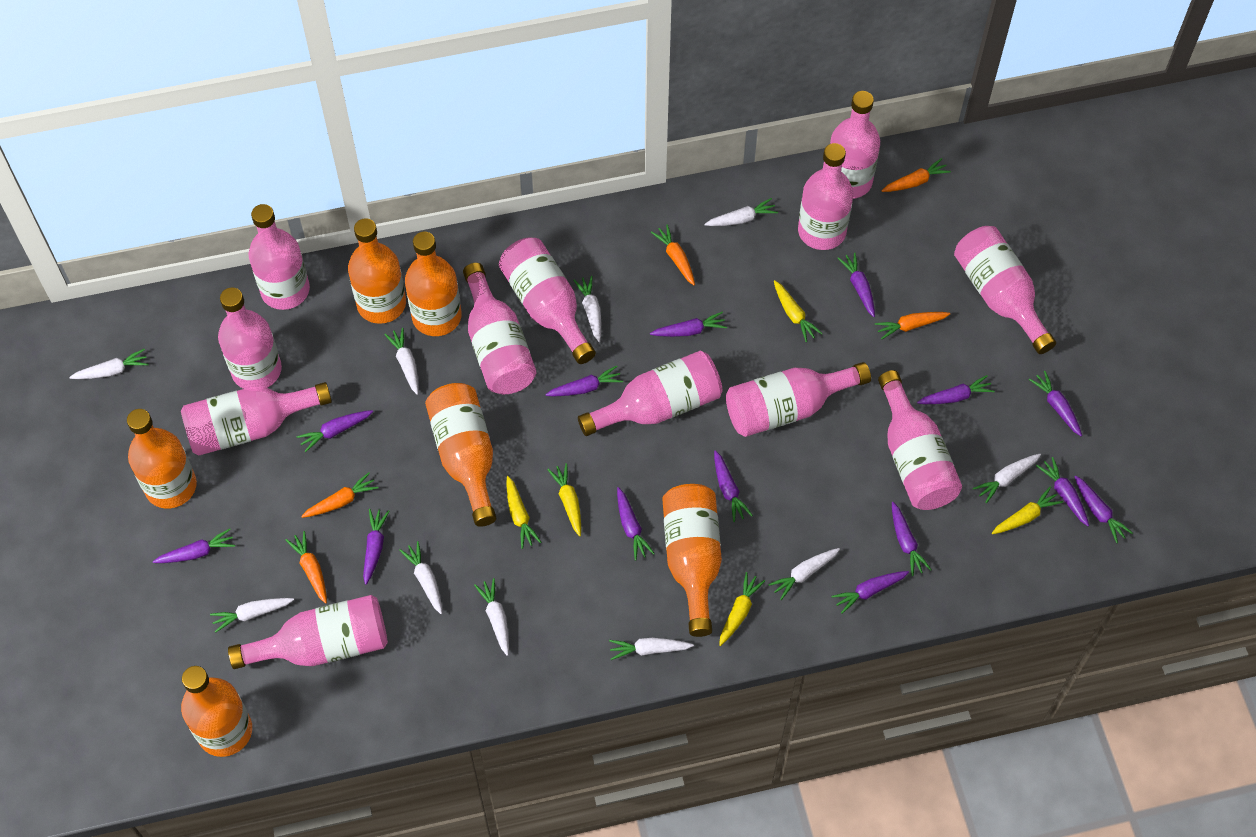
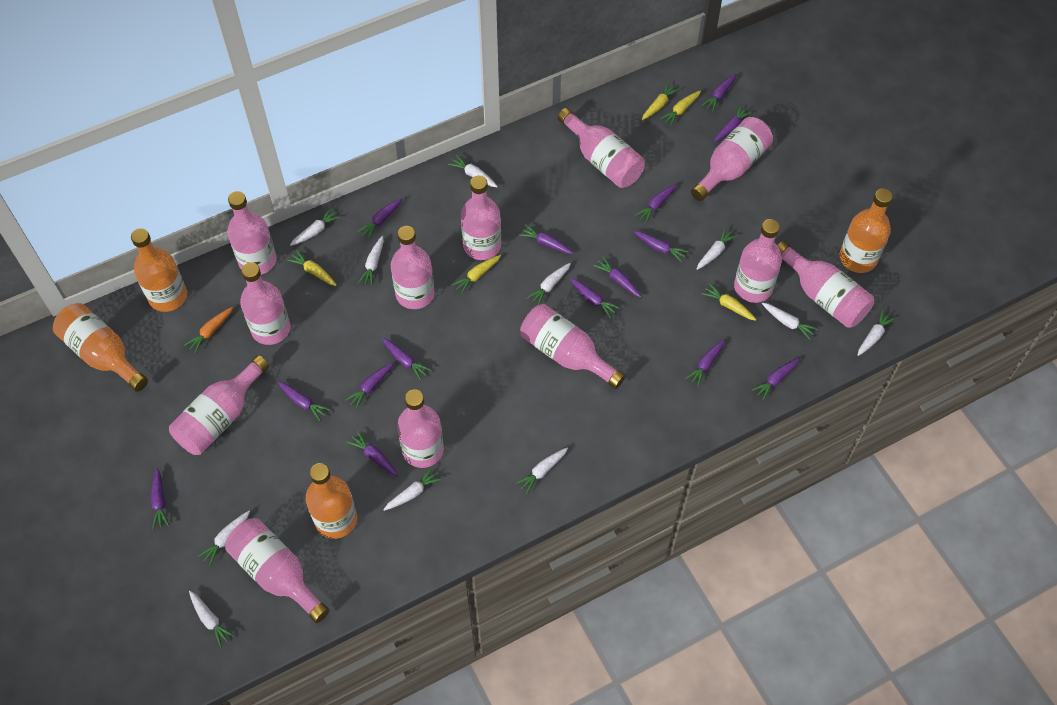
orange bottle: [127,409,197,509] [181,666,252,757] [348,218,406,324] [405,232,462,336] [425,383,496,527] [662,484,722,637] = 6 -> [53,303,148,392] [131,228,187,312] [306,463,357,539] [839,189,893,273] = 4
orange carrot: [286,531,327,604] [301,472,379,518] [651,224,695,285] [875,312,950,340] [882,158,951,192] = 5 -> [184,307,233,353] = 1
purple carrot: [153,528,235,563] [297,410,373,452] [363,509,390,585] [545,365,623,396] [617,487,655,561] [650,312,727,337] [714,450,753,522] [832,571,909,614] [838,252,875,317] [892,502,932,576] [917,375,995,404] [1029,371,1082,436] [1036,457,1089,526] [1074,475,1133,543] = 14 -> [151,468,170,530] [278,382,331,421] [345,362,394,409] [347,431,398,476] [357,198,402,239] [382,338,431,381] [519,224,574,254] [570,278,620,318] [593,257,642,297] [634,231,689,262] [635,183,677,223] [685,339,726,387] [701,74,737,112] [714,105,753,143] [751,358,800,401] = 15
white carrot: [69,349,149,379] [210,598,294,633] [384,328,419,395] [399,541,442,614] [474,578,509,656] [573,276,601,342] [609,638,694,660] [704,198,778,226] [768,548,840,600] [973,454,1041,503] = 10 -> [189,591,235,648] [198,511,250,566] [290,208,341,246] [358,236,384,286] [383,467,442,511] [448,155,498,187] [515,448,568,494] [527,263,571,305] [697,227,738,270] [762,302,818,340] [857,310,896,356] = 11

